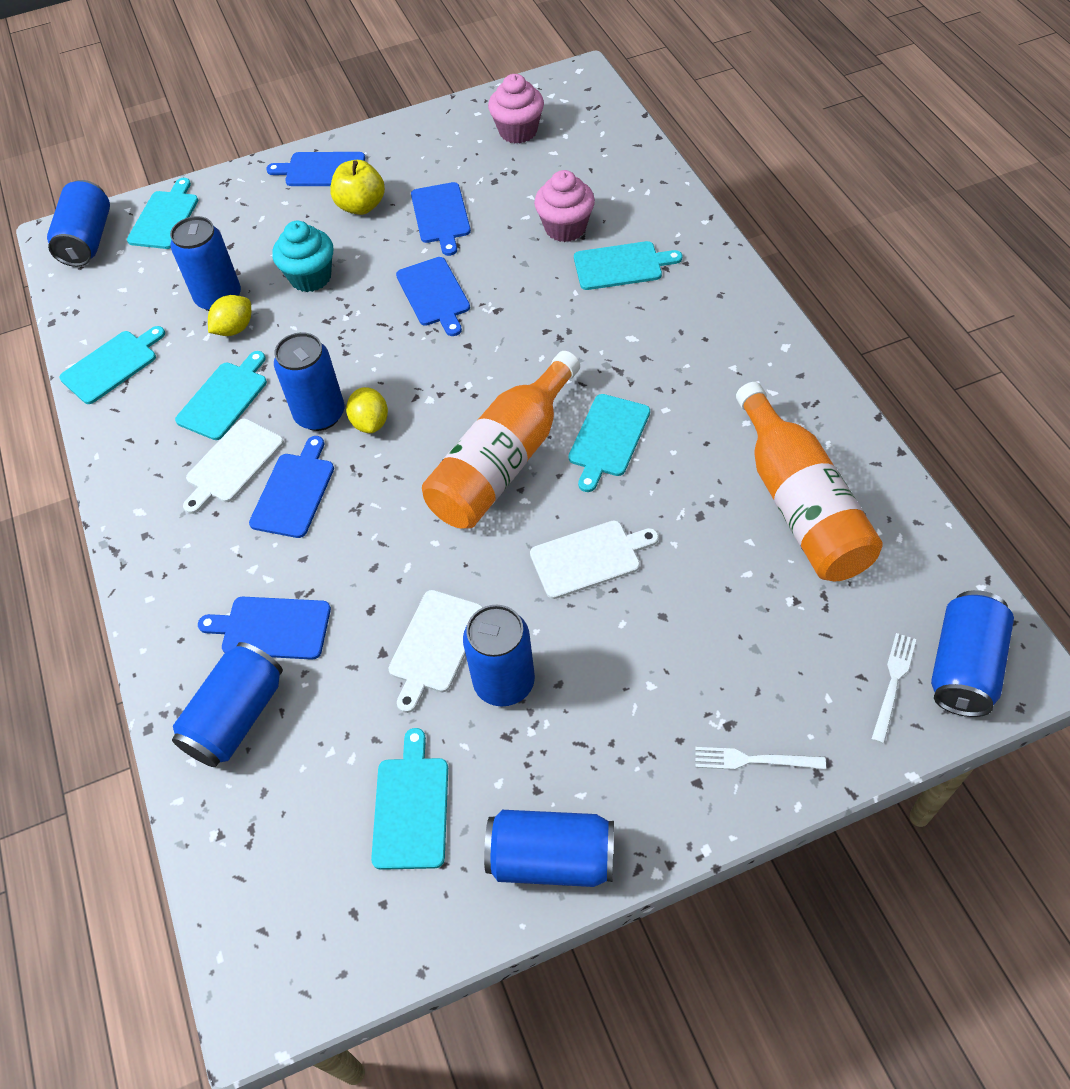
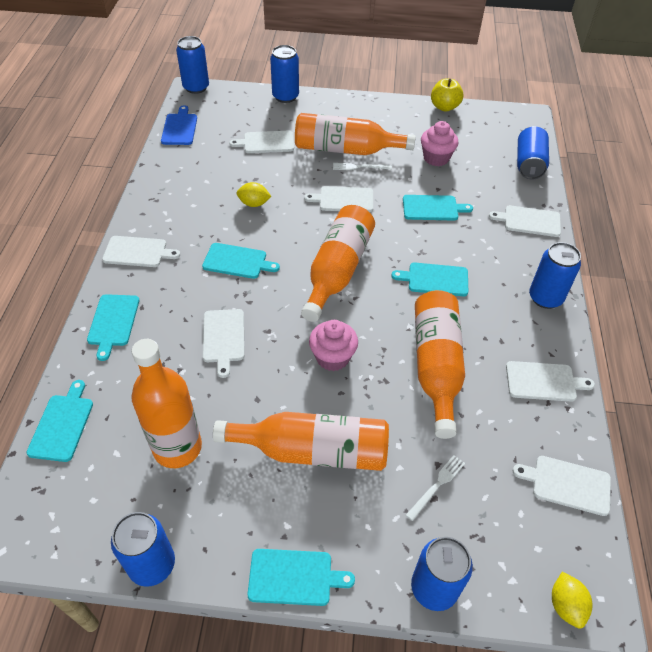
blue can: [47,180,110,267] [170,216,241,311] [172,642,283,767] [274,332,345,431] [463,605,535,707] [484,810,614,887] [931,590,1014,717] = 7 -> [111,512,175,587] [176,36,209,94] [270,45,299,103] [411,537,473,611] [517,126,549,179] [529,242,581,309] = 6
blue cutting board: [198,597,331,660] [249,436,334,538] [266,152,365,186] [396,257,470,336] [411,182,471,256] = 5 -> [161,106,197,145] = 1
orange bottle: [422,351,580,528] [736,382,883,582] = 2 -> [131,339,202,468] [213,412,389,471] [295,113,416,155] [301,205,375,322] [415,290,465,439] = 5
turquoise cupcake: [272,221,333,292] = 1 -> none = 0
white cutting board: [183,419,284,514] [388,590,483,713] [530,521,659,599] = 3 -> [102,236,180,267] [203,309,245,378] [229,131,294,153] [304,186,373,212] [489,205,561,237] [506,361,595,402] [513,456,611,516] = 7

